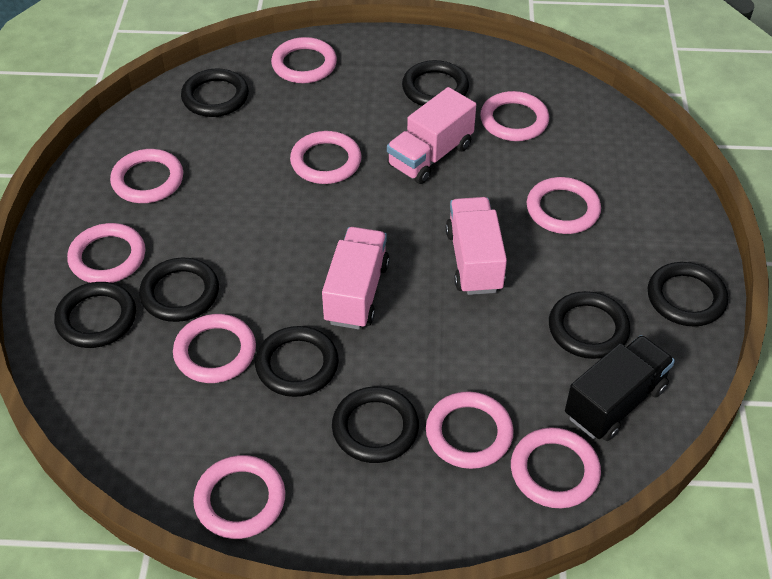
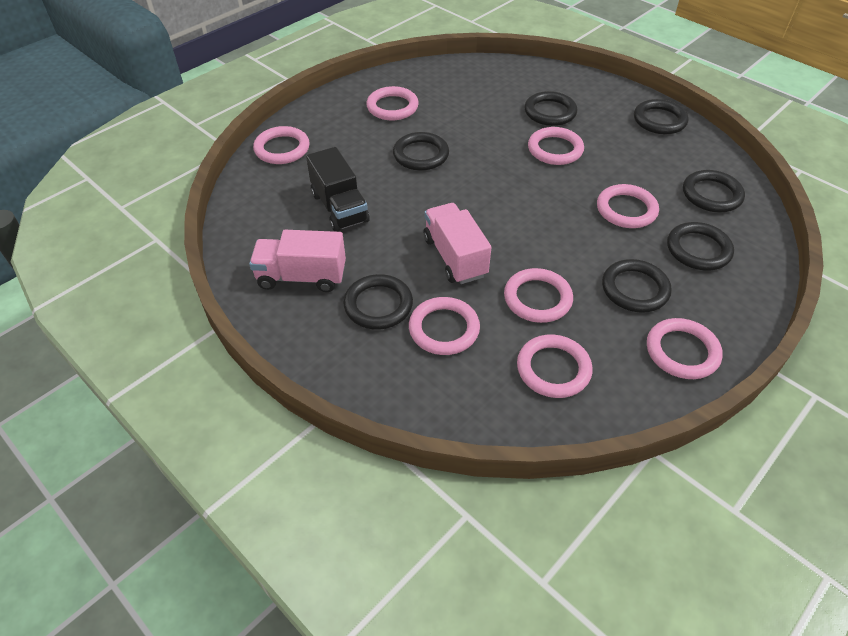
black ring: [54,282,136,348] [139,258,219,322] [181,68,249,117] [255,326,339,397] [332,387,419,463] [402,60,469,106] [549,291,630,359] [648,262,728,326] = 8 -> [343,274,413,329] [393,132,449,171] [524,91,577,126] [602,259,672,313] [634,99,689,134] [667,222,734,270] [683,170,745,213] = 7
pink ring: [67,223,145,283] [110,149,183,203] [173,314,256,383] [193,455,285,539] [271,37,337,83] [290,131,362,184] [426,391,514,469] [480,91,549,141] [511,427,601,508] [527,177,601,234] = 10 -> [253,126,310,164] [366,86,419,120] [409,297,480,355] [504,268,573,323] [517,334,593,398] [528,127,584,165] [597,184,659,228] [647,318,723,379] = 8
pink truck: [322,227,390,329] [387,87,476,184] [446,197,507,295] = 3 -> [249,230,346,292] [423,203,491,284] = 2

